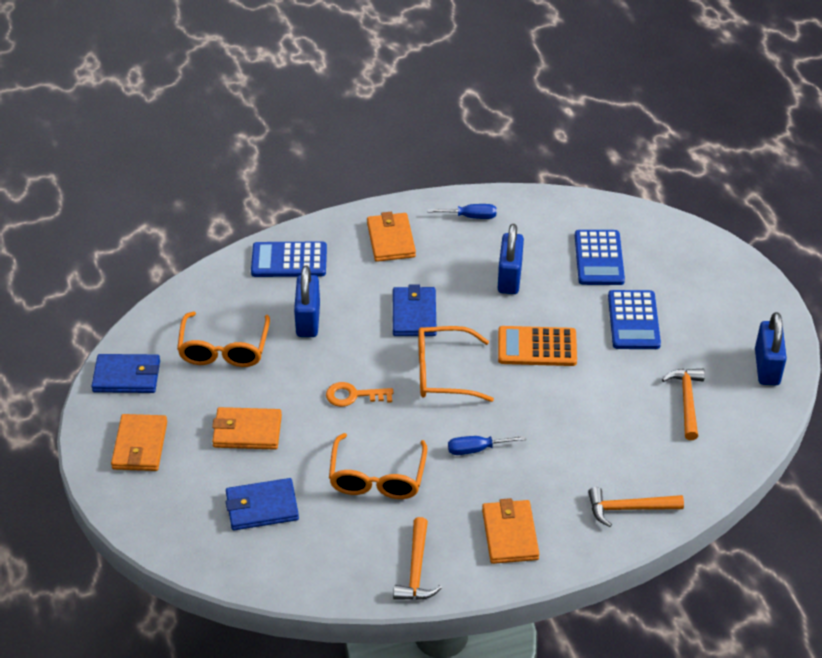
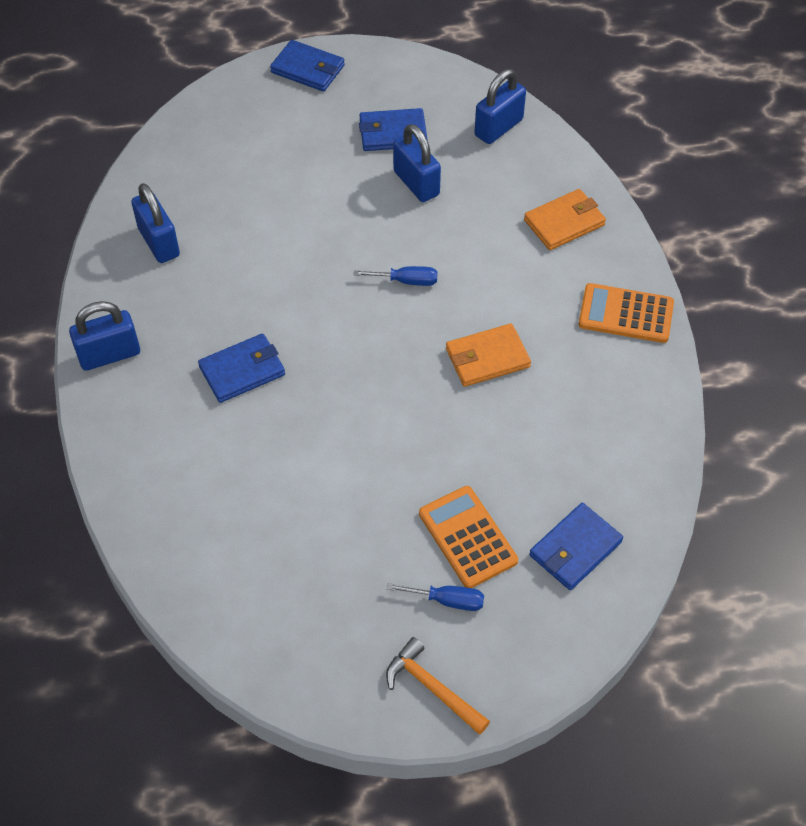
blue calculator: [251,242,327,277] [575,230,625,285] [608,290,661,349] = 3 -> none = 0
blue padlock: [294,266,320,337] [498,224,524,294] [755,312,787,385] = 3 -> [69,301,140,371] [131,183,180,263] [393,124,441,202] [474,69,526,144] = 4
blue wallet: [91,354,160,393] [226,478,299,530] [393,284,436,336] = 3 -> [198,333,285,403] [270,40,345,92] [359,108,428,151] [529,503,623,590] = 4
orange calculator: [498,326,577,366] = 1 -> [419,486,518,588] [578,283,674,343] = 2
orange glasses: [177,312,270,367] [329,433,427,499] [418,326,494,402] = 3 -> none = 0
orange hammer: [393,517,442,600] [588,487,684,527] [662,369,705,440] = 3 -> [386,637,490,735] = 1
orange key: [326,382,393,407] = 1 -> none = 0
orange wallet: [111,414,167,471] [212,407,282,450] [367,212,416,262] [482,498,539,564] = 4 -> [446,323,531,387] [524,189,606,250] = 2

